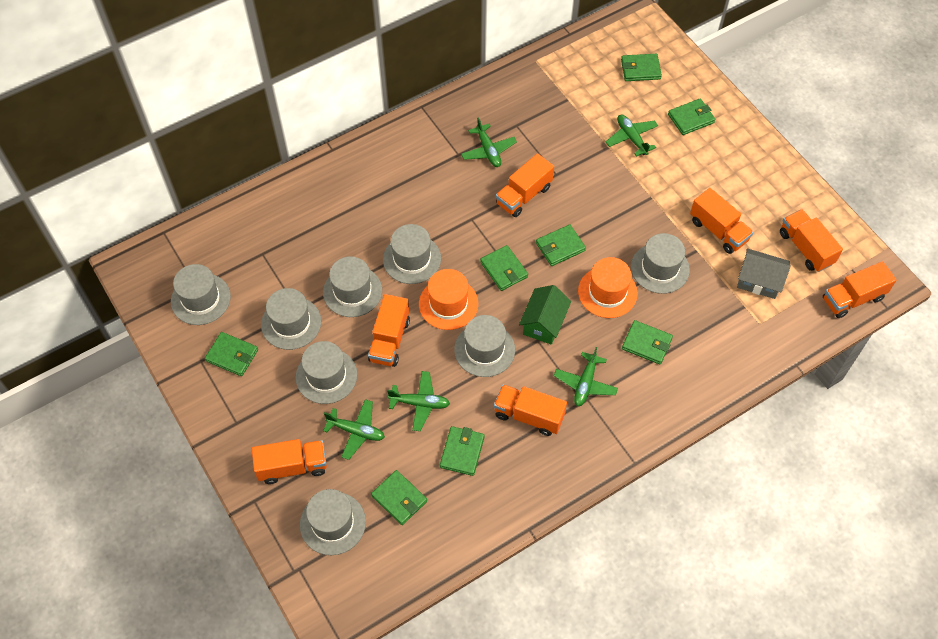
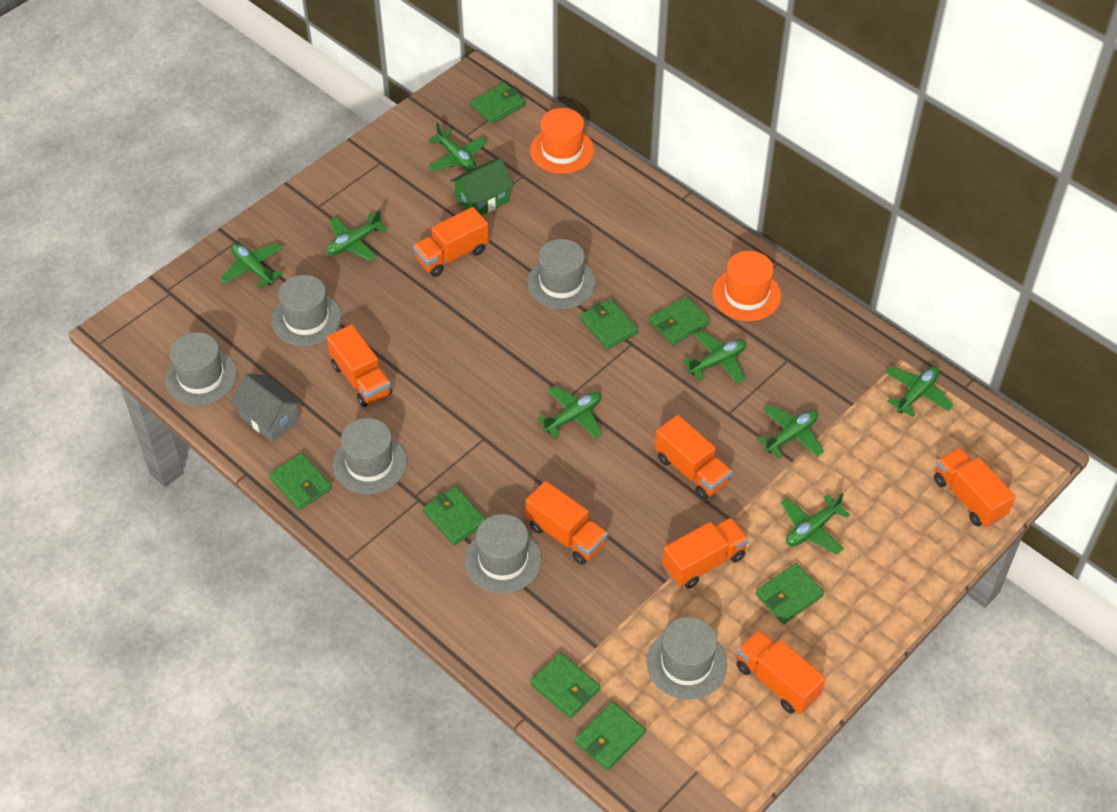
green plane: [323,399,385,460] [387,371,450,431] [461,117,517,167] [554,347,618,406] [606,114,658,157] = 5 -> [220,243,283,288] [327,210,387,261] [428,123,487,171] [537,386,602,439] [683,330,746,384] [757,405,824,458] [781,493,850,554] [885,366,954,417] = 8
grey hat: [171,264,231,325] [261,288,321,350] [296,341,357,404] [300,489,366,555] [323,256,382,317] [383,224,441,284] [454,315,515,377] [631,233,690,294] = 8 -> [165,332,237,406] [272,275,342,346] [333,418,407,494] [465,514,542,593] [527,239,596,309] [647,617,727,700] = 6

